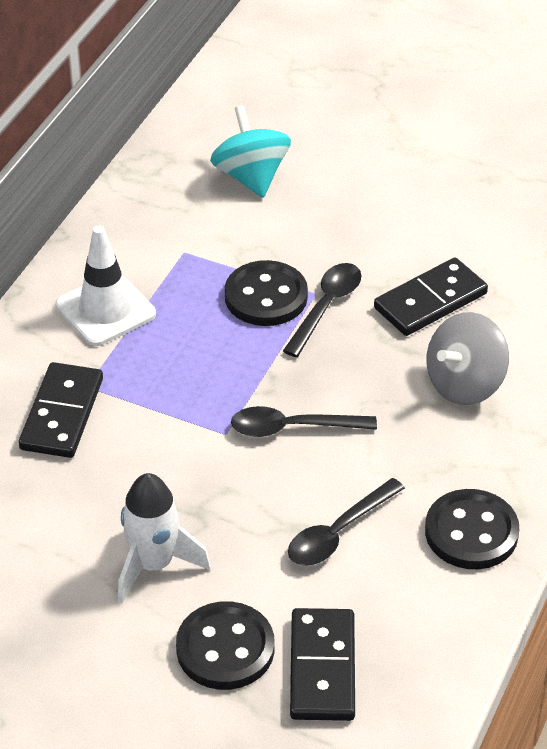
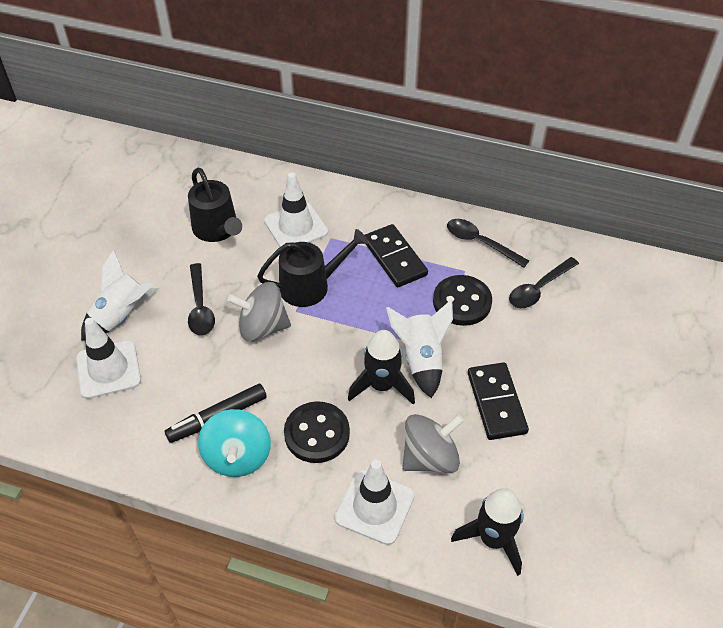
black button: [176,601,274,690] [225,260,308,326] [425,489,519,569] = 3 -> [284,401,350,463] [433,275,492,326] = 2
black domino: [19,362,103,458] [290,608,355,721] [374,258,488,336] = 3 -> [365,224,428,287] [468,362,529,440] = 2
black marker: none = 0 -> [165,384,267,443] = 1
black rocket: none = 0 -> [348,330,415,404] [451,488,524,576] = 2
black watering can: none = 0 -> [188,167,242,242] [257,229,368,307] = 2
grey spinning top: [426,312,509,405] = 1 -> [227,282,291,342] [402,414,464,473] = 2
white rocket: [118,473,211,604] = 1 -> [81,250,159,341] [386,300,453,398] = 2
white traffic cone: [55,225,156,346] = 1 -> [76,318,141,399] [264,172,328,247] [335,460,415,545] = 3

